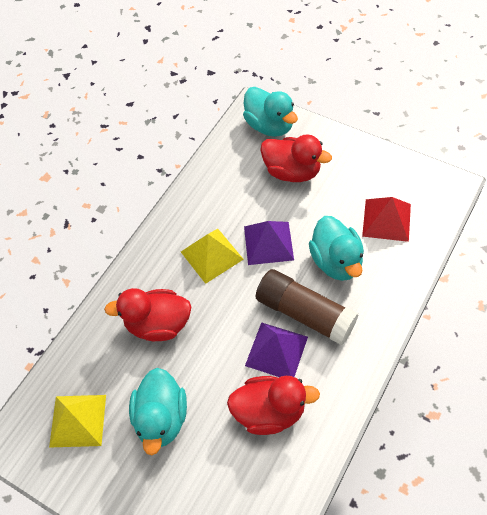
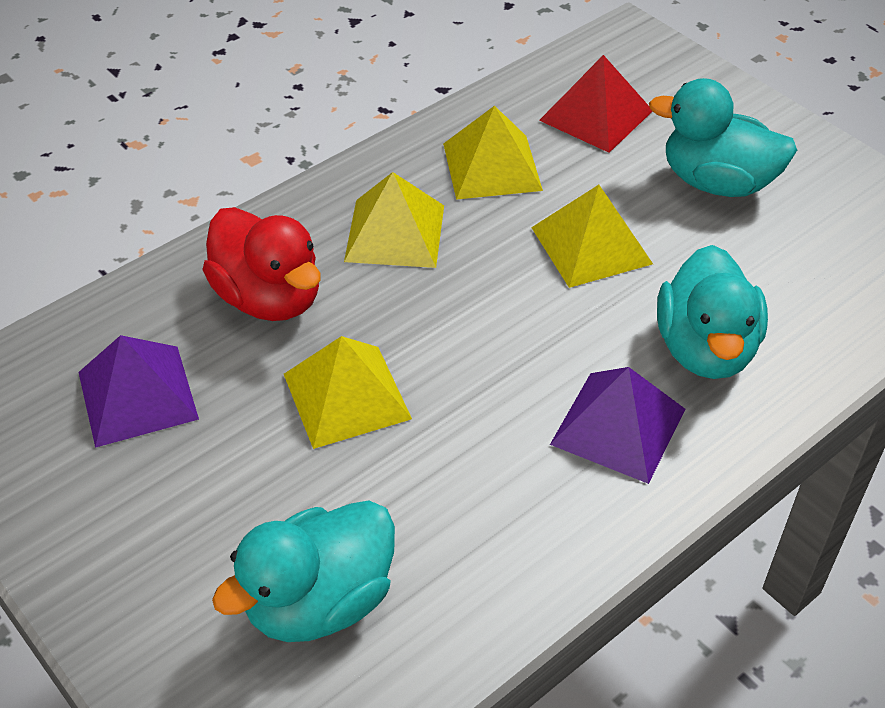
brown glue stick: [256,269,359,345] = 1 -> none = 0
red duck: [104,288,191,341] [227,376,320,435] [260,135,332,182] = 3 -> [202,207,321,321] = 1
yellow pyramid: [49,395,106,448] [181,229,244,284] = 2 -> [284,336,412,449] [344,172,444,268] [443,106,543,200] [531,185,653,288] = 4

